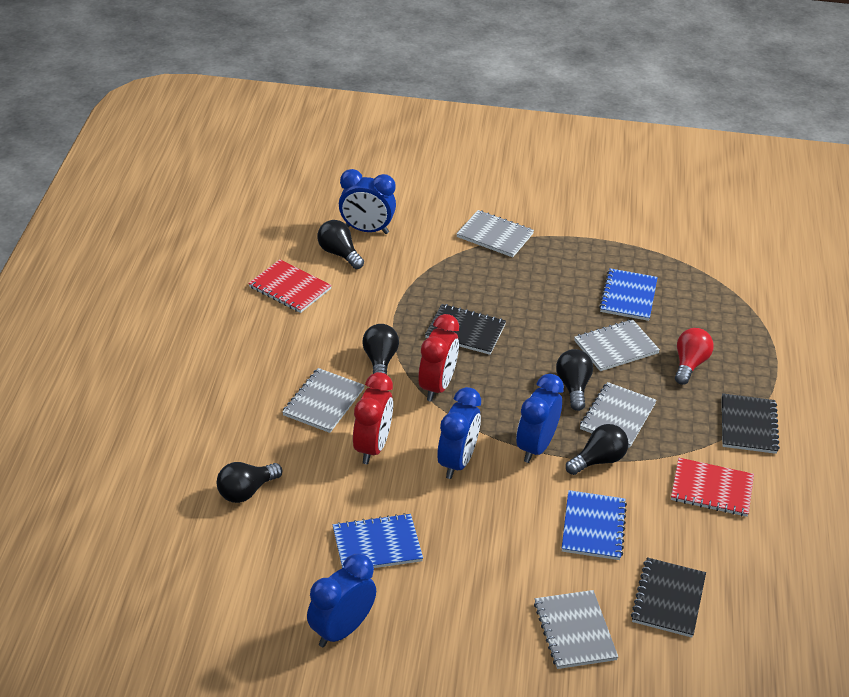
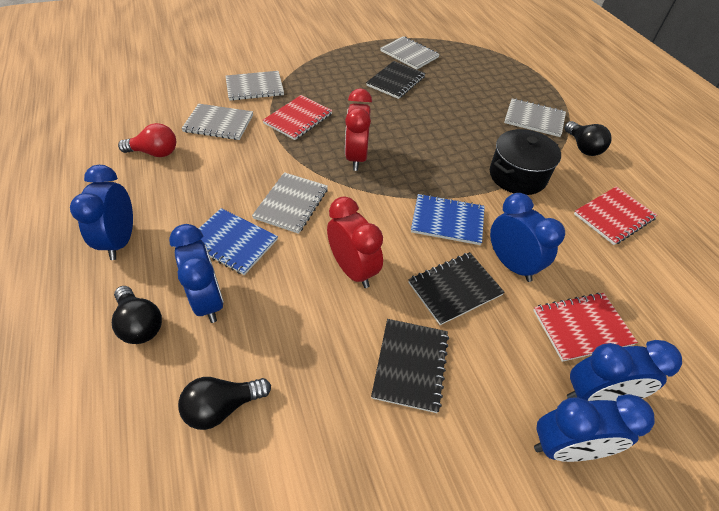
black light bulb: [217,462,282,503] [317,220,364,269] [362,324,399,374] [556,349,593,411] [566,424,628,475] = 5 -> [112,286,162,344] [178,377,271,430] [564,121,612,156] = 3
black pot: none = 0 -> [490,129,561,195] = 1
blue clock: [307,554,376,647] [339,169,396,234] [437,387,481,479] [516,374,564,463] = 4 -> [70,165,133,260] [169,224,224,323] [490,193,565,282] [534,394,655,462] [567,340,682,401] = 5
blue notebook: [333,513,423,568] [562,490,627,560] [599,268,658,321] = 3 -> [199,208,278,275] [411,194,485,245] = 2
red notebook: [248,259,332,313] [671,458,754,517] = 2 -> [263,95,333,140] [533,292,638,362] [574,186,657,245] = 3

